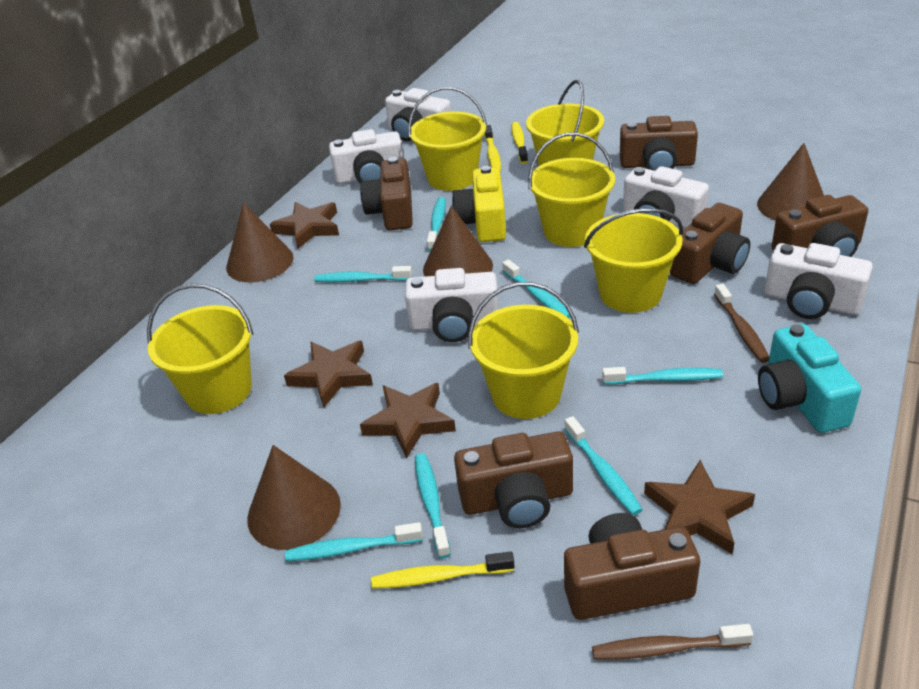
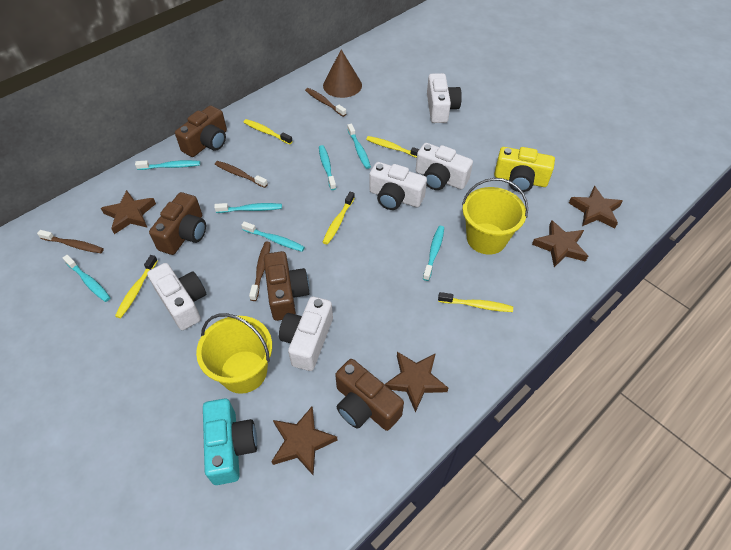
brown camera: [360,157,413,230] [454,431,573,528] [564,513,700,620] [620,116,698,171] [670,203,750,284] [771,195,868,257] = 6 -> [149,192,206,255] [175,105,227,157] [264,251,310,321] [335,359,404,431] = 4
brown cone: [226,203,294,283] [247,445,341,550] [423,205,493,276] [757,143,824,221] = 4 -> [323,50,362,98] = 1
brown star: [270,202,339,249] [284,341,373,407] [360,383,456,459] [644,460,755,554] = 4 -> [101,190,156,234] [271,407,338,475] [385,352,448,412] [532,220,588,267] [569,186,623,228] = 5
brown toothbrush: [592,624,753,660] [714,284,769,363] = 2 -> [37,230,104,253] [215,161,268,188] [249,242,271,301] [305,88,346,117] = 4
yellow bucket: [147,284,253,414] [408,87,487,191] [468,282,579,419] [526,80,604,166] [528,132,615,247] [584,208,683,313] = 6 -> [196,313,272,394] [462,178,528,255] = 2
yellow toothbrush: [371,551,515,589] [484,125,501,172] [511,122,528,164] = 3 -> [115,255,158,318] [243,119,293,144] [323,192,355,245] [366,136,420,158] [438,292,513,312] = 5

